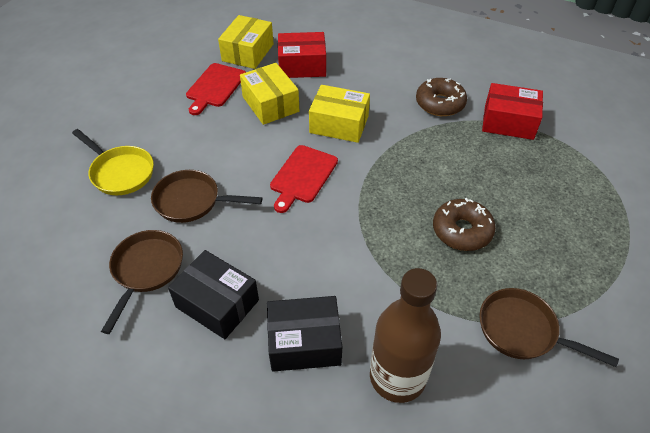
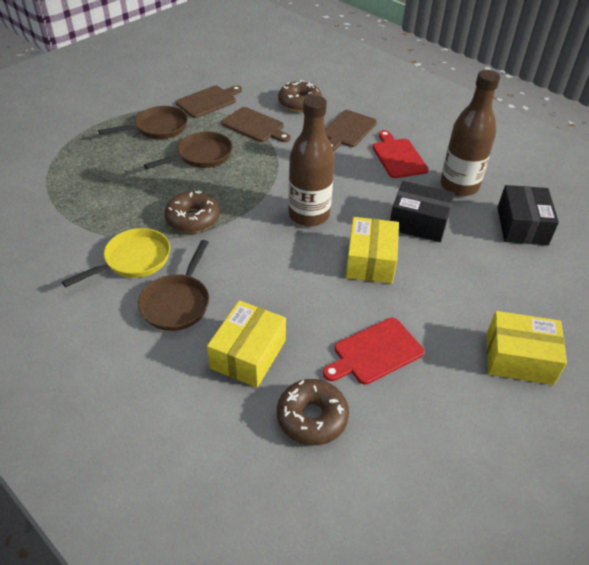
brown bottle: [370,268,441,403] = 1 -> [288,95,335,227] [440,70,500,196] = 2
brown cutting board: none = 0 -> [176,85,242,118] [222,107,291,142] [324,110,377,151] = 3
brown donut: [416,78,467,116] [433,198,496,251] = 2 -> [164,190,220,233] [277,379,349,445] [278,80,322,112] = 3
red box: [278,32,326,78] [482,83,543,140] = 2 -> none = 0

